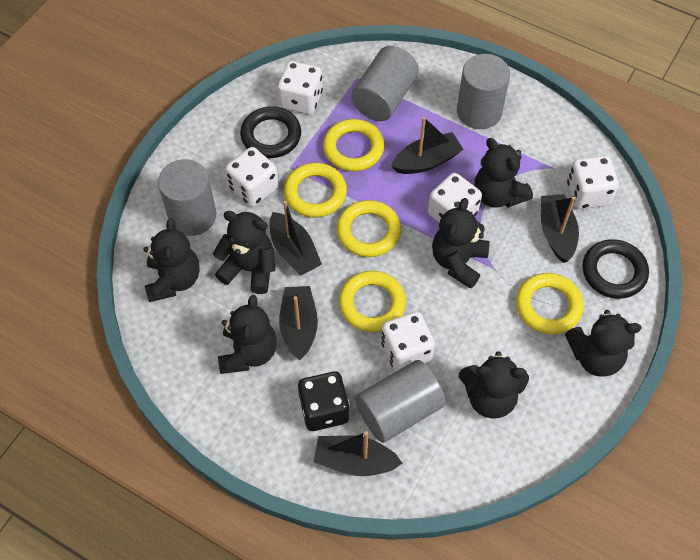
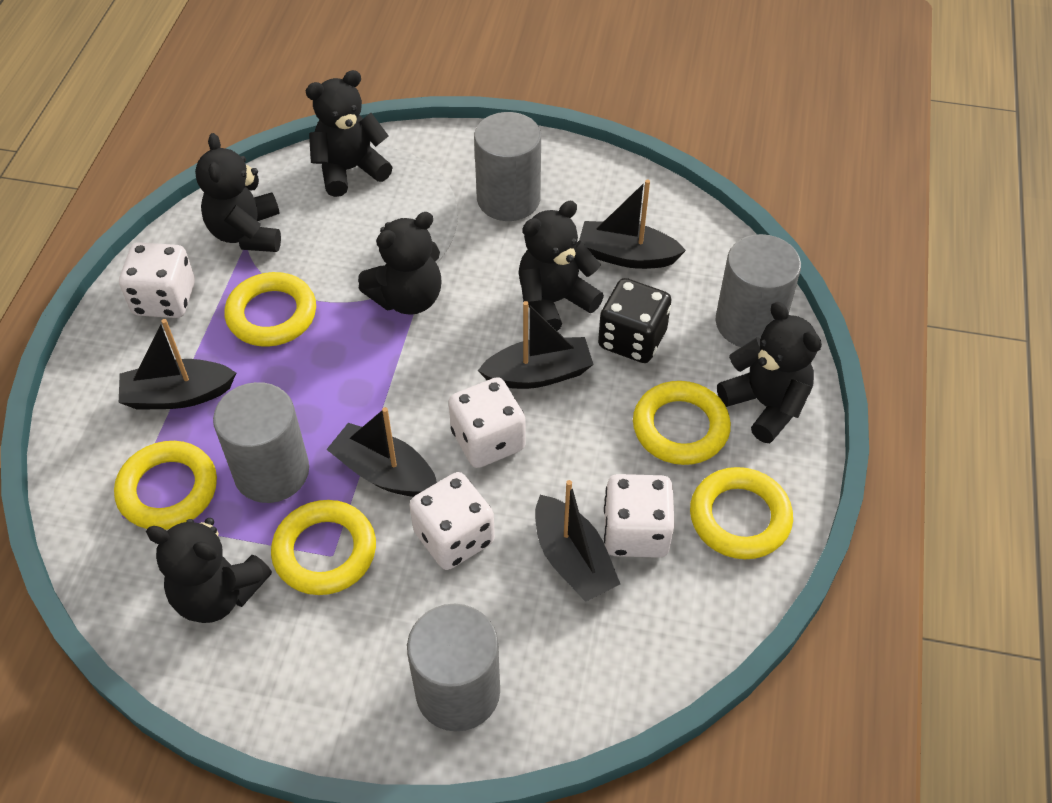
black ring: [240,106,301,158] [583,239,649,299] = 2 -> none = 0
black teddy bear: [144,218,200,302] [213,211,275,294] [218,295,277,374] [432,198,490,289] [459,351,529,419] [475,138,533,208] [565,310,641,377] = 7 -> [146,518,272,623] [195,133,281,252] [305,70,392,197] [358,212,441,315] [519,201,604,331] [717,302,822,443] = 6
white dice: [225,147,278,207] [278,61,323,114] [381,312,435,372] [428,173,482,223] [567,156,619,209] = 5 -> [119,242,195,318] [409,472,495,570] [448,377,526,468] [604,474,675,558] = 4

